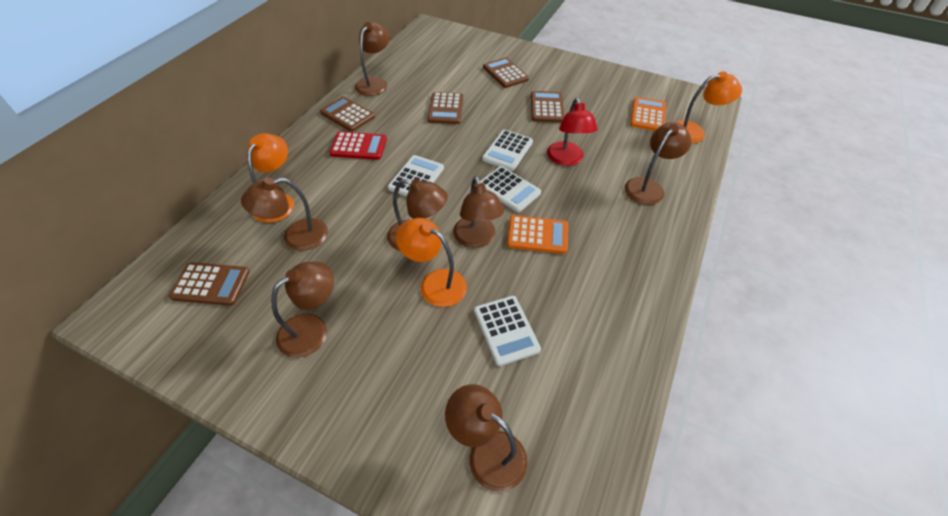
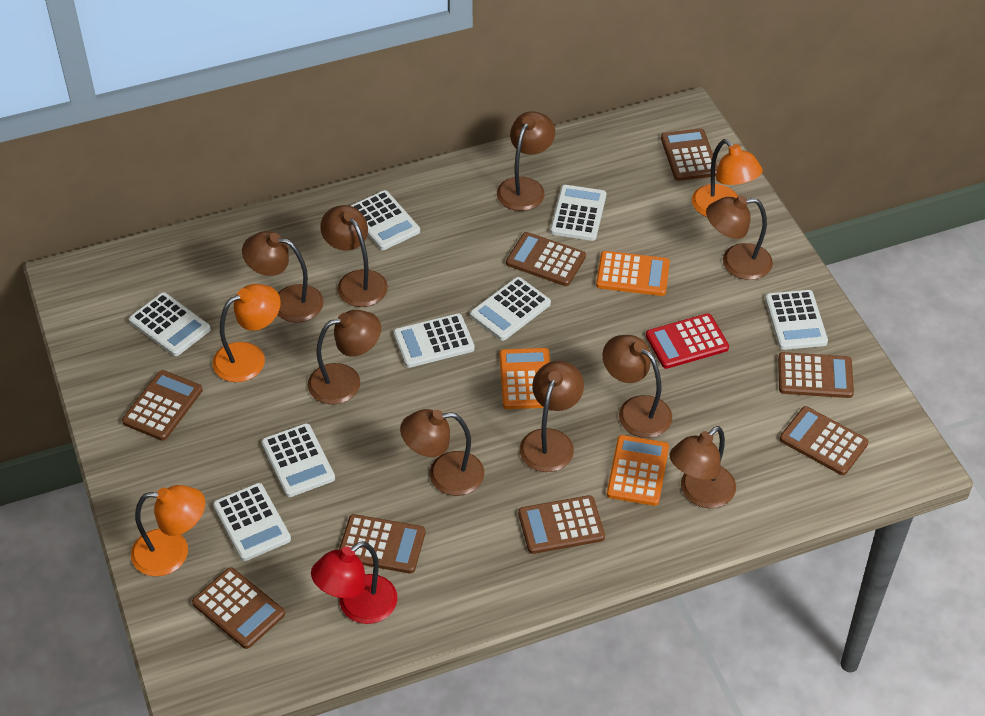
brown calculator: [169,262,250,306] [320,96,375,132] [428,92,463,124] [483,57,529,88] [531,91,564,123] = 5 -> [122,370,203,441] [192,567,285,649] [339,514,425,574] [506,232,586,286] [518,495,605,554] [661,128,718,181] [778,352,854,398] [780,406,869,475] = 8
brown lamp: [241,177,328,251] [271,262,334,358] [355,22,390,96] [387,178,448,251] [445,384,528,492] [453,176,504,248] [625,122,692,205] = 7 -> [242,231,324,323] [308,310,381,404] [320,205,388,307] [400,409,484,496] [497,111,555,211] [519,361,584,472] [603,335,672,438] [669,426,736,508] [706,195,773,280] = 9
orange calculator: [507,215,568,254] [630,97,666,131] = 2 -> [500,348,550,409] [596,251,670,296] [607,435,669,506] = 3
white calculator: [388,155,444,197] [474,296,541,366] [480,166,541,212] [482,130,533,171] = 4 -> [129,292,211,356] [213,483,291,561] [261,423,335,497] [351,190,420,250] [393,313,475,368] [470,277,551,341] [550,185,606,241] [765,290,828,350] = 8

